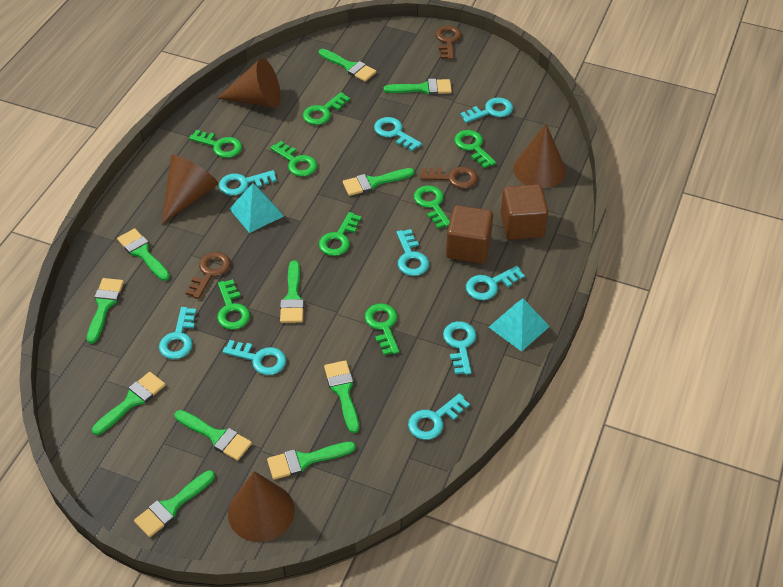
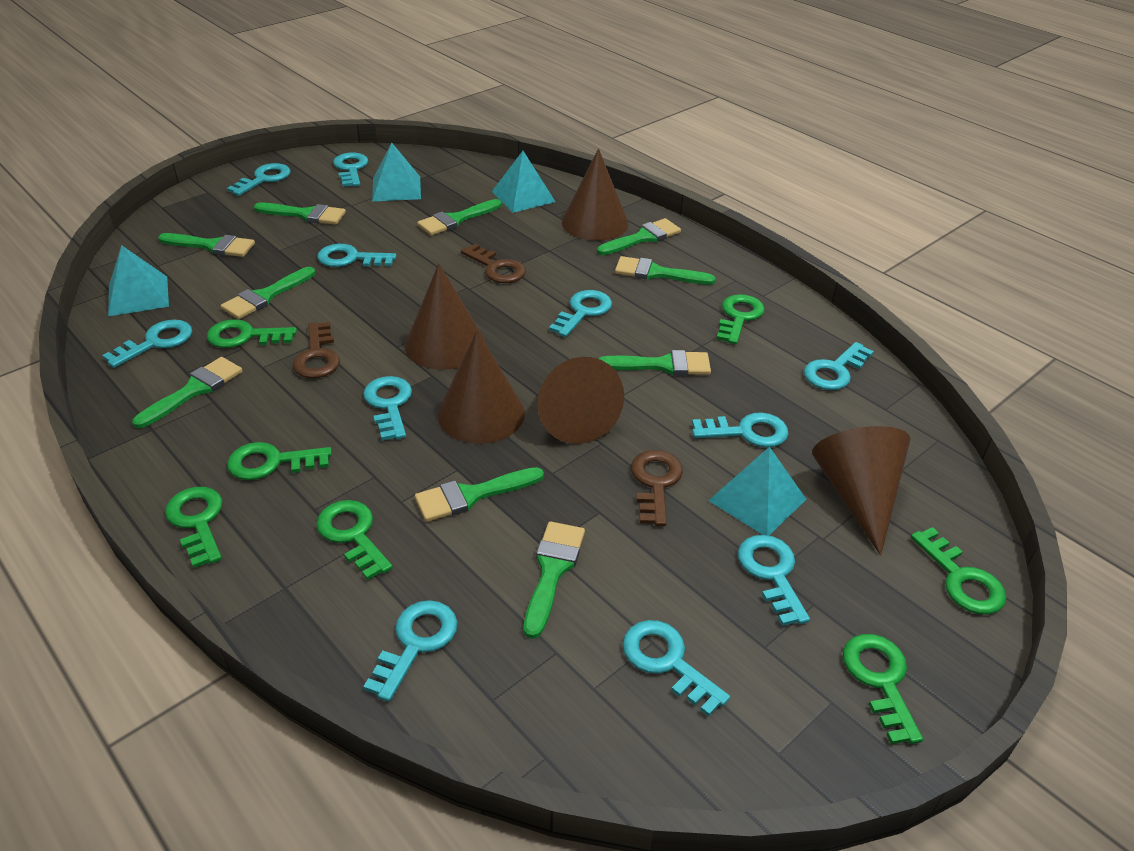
brown cone: [162,155,218,224] [217,58,280,108] [228,471,294,542] [513,124,566,189] = 4 -> [405,263,485,370] [438,330,525,444] [537,357,624,444] [562,149,629,241] [812,426,911,555] = 5
brown cube: [446,205,493,264] [501,184,548,240] = 2 -> none = 0
green brush: [87,278,124,344] [92,372,165,435] [117,228,170,281] [134,470,215,537] [175,410,252,461] [267,442,356,480] [280,260,304,323] [319,49,376,82] [324,360,359,433] [343,168,415,196] [384,79,452,95] = 11 -> [132,357,243,428] [158,233,255,257] [221,267,315,319] [254,203,346,225] [415,467,544,522] [417,199,502,236] [524,521,585,639] [597,218,681,255] [599,350,711,376] [615,256,715,285] = 10
green key: [189,130,242,158] [217,279,250,330] [270,141,317,176] [303,92,350,125] [319,212,362,256] [365,303,399,355] [414,185,450,229] [454,130,496,168] = 8 -> [165,487,223,568] [207,319,297,348] [227,442,332,480] [316,500,393,580] [717,294,765,344] [843,634,923,744] [911,527,1006,614] = 7
turquoise key: [159,307,196,359] [219,170,277,196] [222,340,286,375] [374,117,422,151] [397,229,429,276] [408,393,470,440] [443,321,476,375] [460,97,513,123] [466,266,525,300] = 9 -> [102,320,192,368] [227,163,290,196] [318,244,396,267] [333,152,368,187] [363,376,412,441] [363,600,458,702] [549,290,612,337] [623,620,730,717] [692,412,788,448] [738,535,810,626] [804,342,874,390] = 11
turquoise pyramid: [229,183,284,233] [489,299,550,352] = 2 -> [108,245,169,316] [372,142,421,201] [492,151,556,213] [708,447,806,536] = 4

